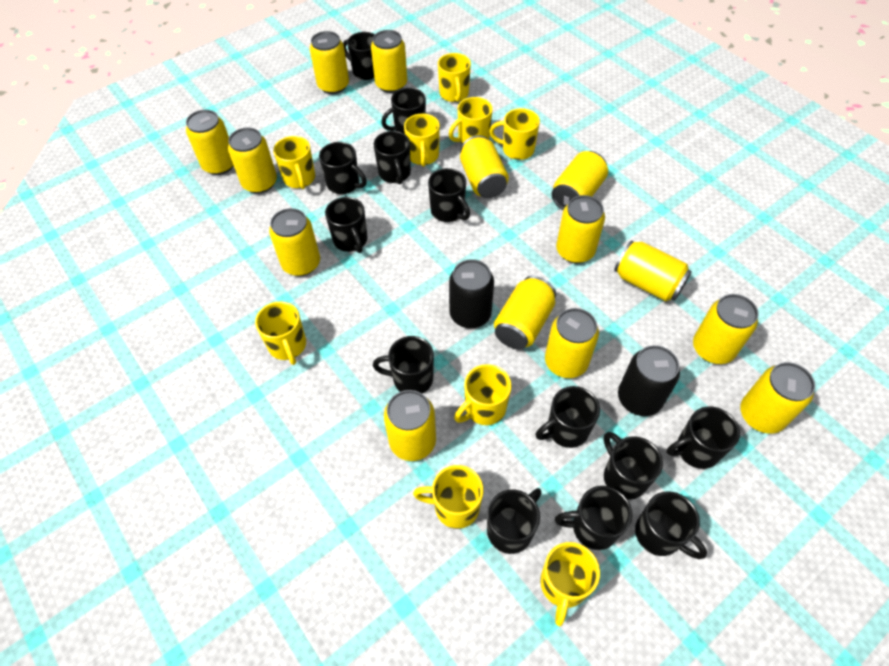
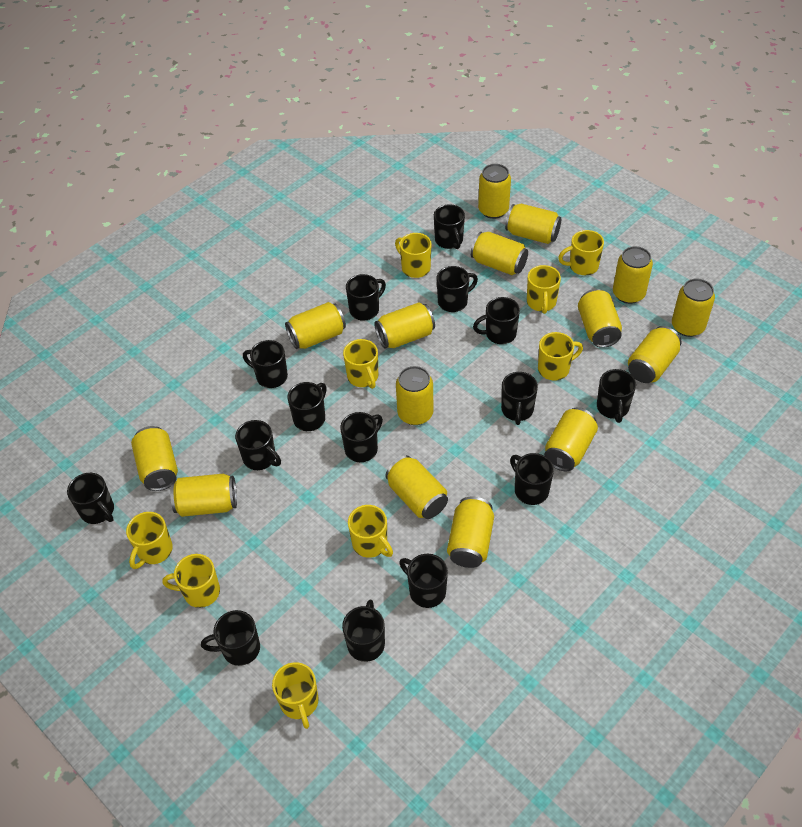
black can: [449,259,494,328] [618,345,680,416] = 2 -> none = 0
black mug: [319,142,367,194] [325,197,368,253] [343,32,375,80] [373,131,411,184] [373,336,434,394] [381,88,426,134] [428,168,470,222] [487,488,541,554] [536,386,600,448] [555,486,632,550] [604,432,663,500] [635,491,707,559] [667,406,740,469] = 13 -> [67,473,114,524] [201,610,260,666] [235,420,281,470] [243,340,288,388] [287,382,327,431] [340,412,383,462] [342,600,385,662] [346,274,386,321] [399,554,448,608] [434,204,465,249] [437,266,478,312] [473,297,520,344] [501,372,538,425] [510,453,554,505] [597,369,636,423] = 15
yellow can: [186,110,234,175] [228,127,277,194] [269,208,320,276] [310,31,349,94] [371,30,407,93] [384,390,436,461] [460,135,509,198] [494,276,556,350] [545,308,599,378] [552,151,608,210] [556,195,605,263] [614,240,692,301] [693,294,759,364] [740,362,815,434] = 14 -> [131,426,178,491] [170,473,237,517] [285,302,346,349] [374,302,435,349] [386,455,448,519] [396,366,433,425] [447,497,494,568] [471,232,528,275] [478,164,511,219] [505,204,561,244] [544,408,598,471] [578,289,622,348] [613,246,653,304] [628,326,681,383] [672,278,715,337] = 15

